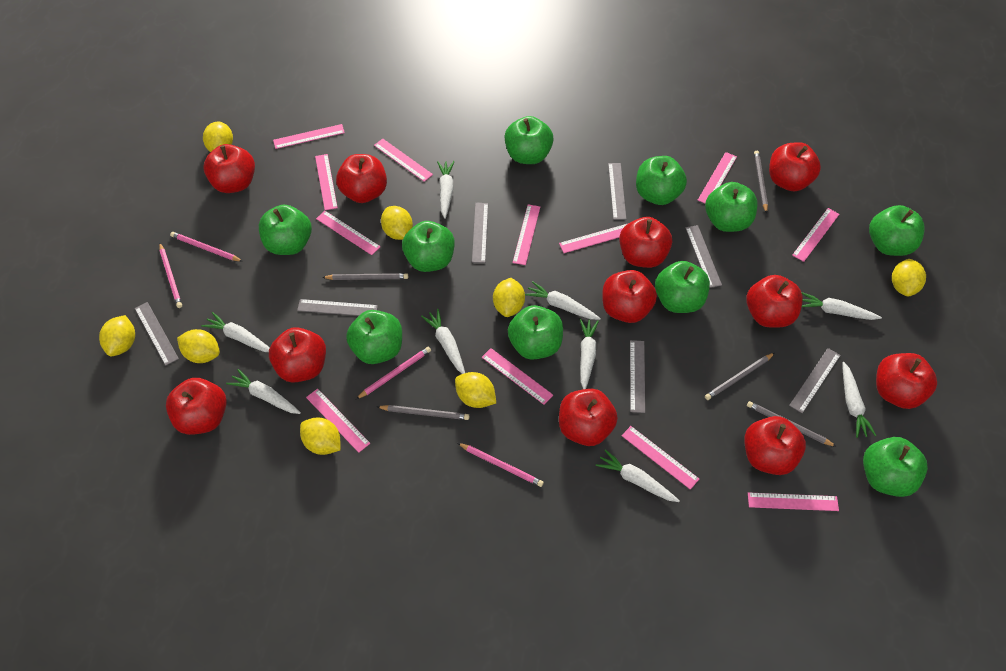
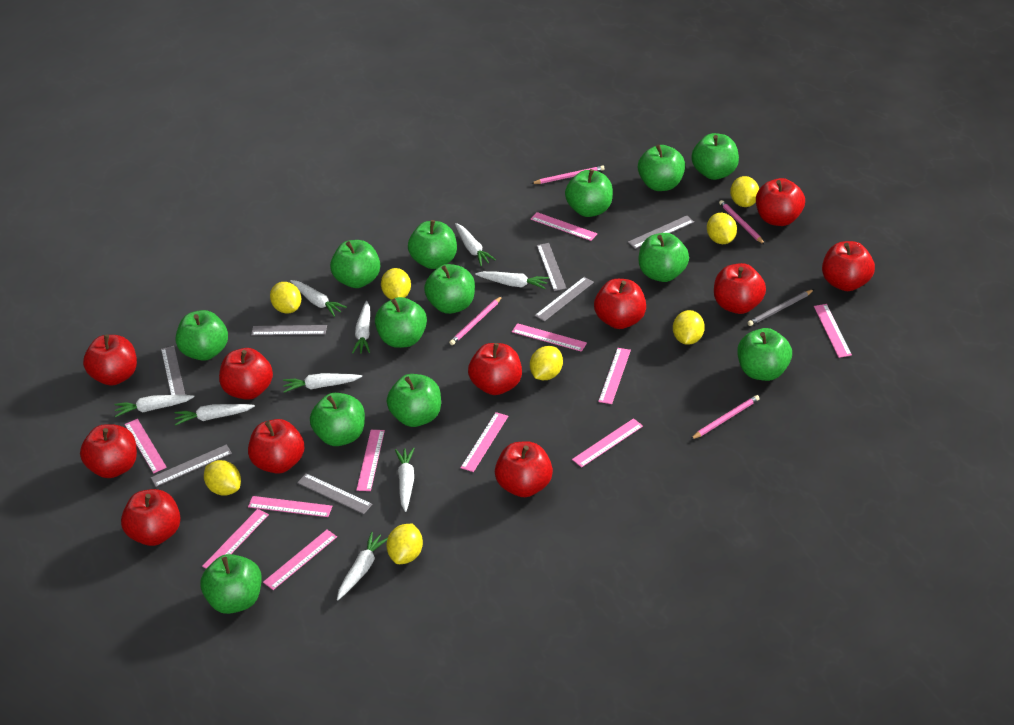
green apple: [259,205,312,255] [346,310,402,364] [402,221,455,272] [504,116,554,164] [508,305,563,360] [636,156,687,205] [655,261,710,313] [705,182,758,232] [863,437,928,497] [869,205,924,256] = 10 -> [175,310,228,361] [200,554,262,614] [310,393,365,446] [330,240,380,288] [375,297,427,348] [387,374,441,427] [408,220,457,269] [424,264,475,314] [565,169,613,217] [638,145,685,191] [638,233,689,282] [691,133,739,180] [737,328,792,381] = 13
grey pencil: [322,273,408,280] [377,405,469,420] [705,353,775,400] [747,401,837,447] [754,151,768,214] = 5 -> [747,289,814,326] = 1
pink ruler: [273,124,345,149] [306,389,370,453] [315,154,338,210] [316,211,381,255] [374,139,433,182] [482,348,553,405] [513,204,540,265] [559,223,629,253] [621,426,699,490] [698,152,737,203] [748,492,839,511] [792,208,839,262] = 12 -> [125,419,167,474] [202,509,269,569] [248,496,332,517] [263,530,337,590] [356,430,385,491] [460,412,508,472] [512,323,587,352] [531,212,597,241] [572,418,643,468] [598,348,631,404] [814,304,852,358] = 11

